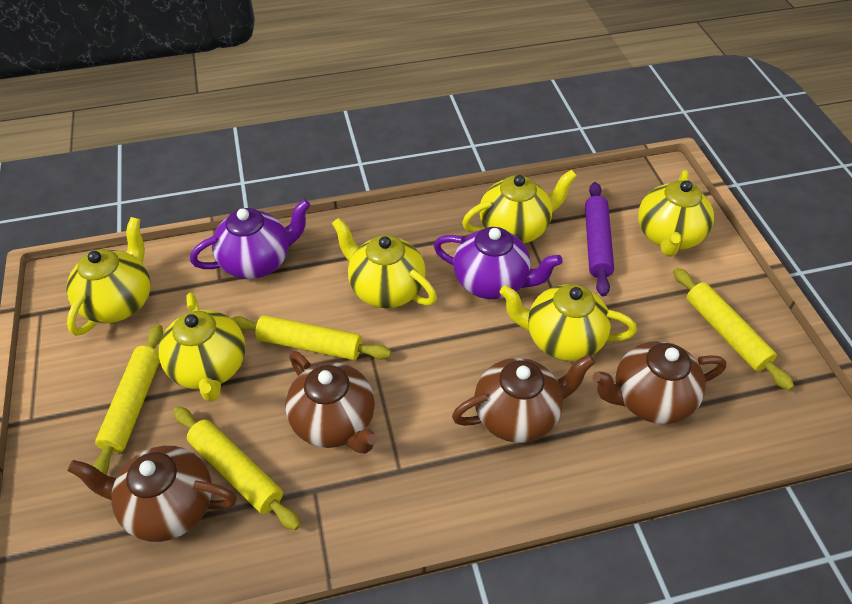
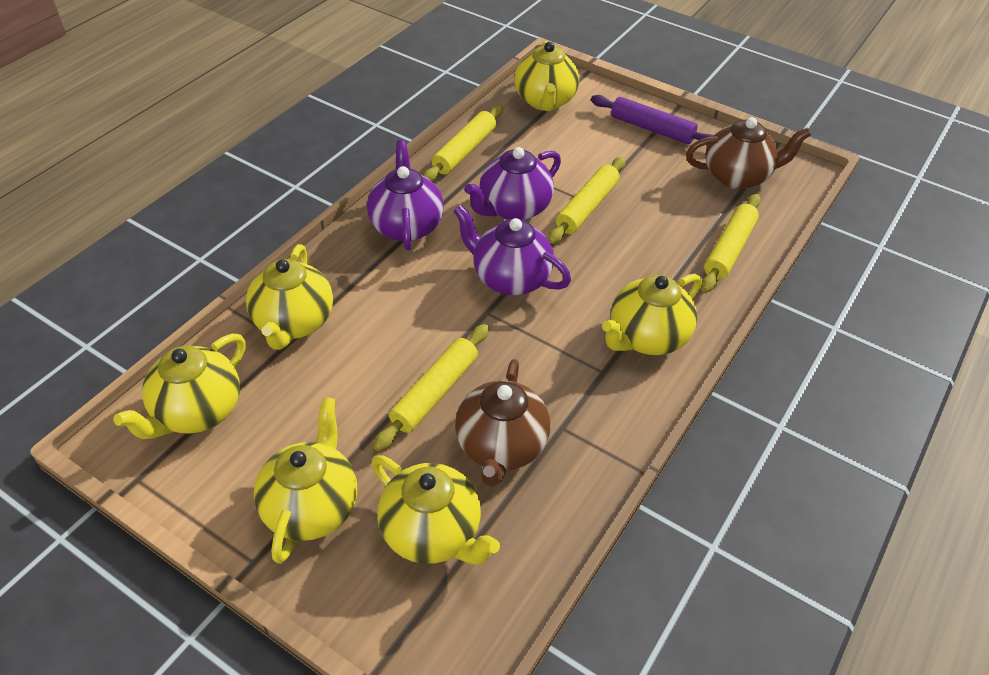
brown teapot: [67,446,237,542] [286,351,378,453] [452,354,595,443] [593,341,726,424] = 4 -> [455,359,550,486] [686,117,811,189] = 2
purple teapot: [190,199,310,279] [434,227,563,299] = 2 -> [367,140,444,250] [453,205,571,295] [464,147,561,220] = 3

